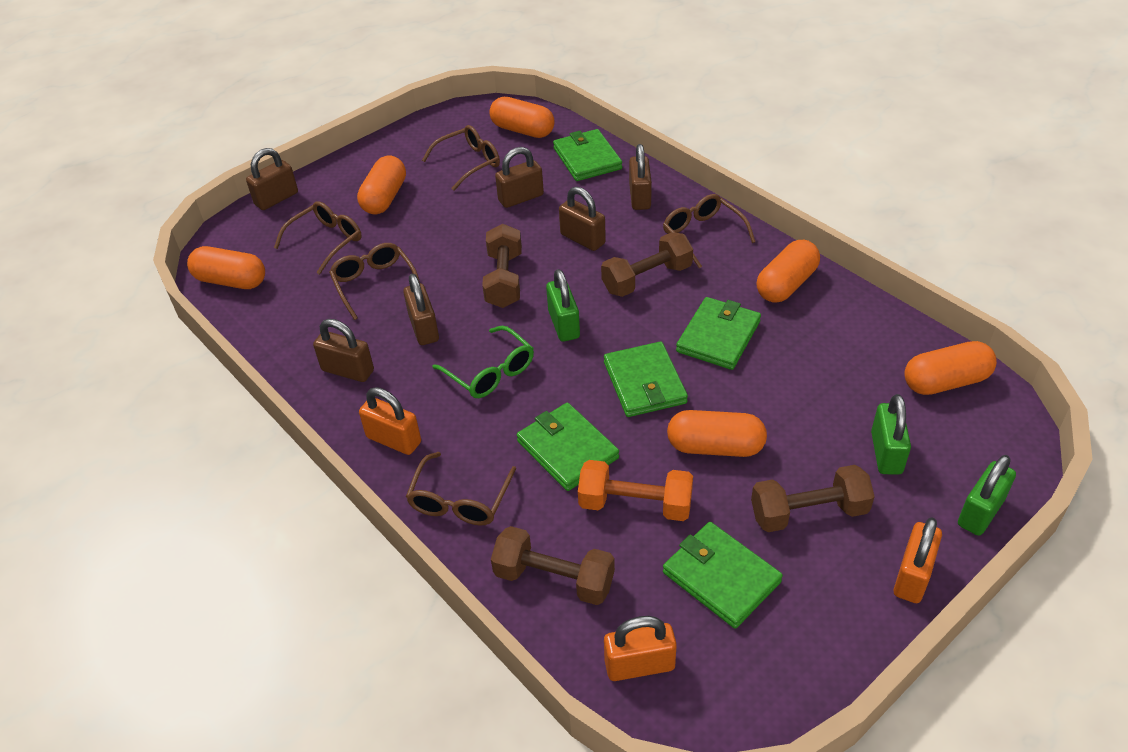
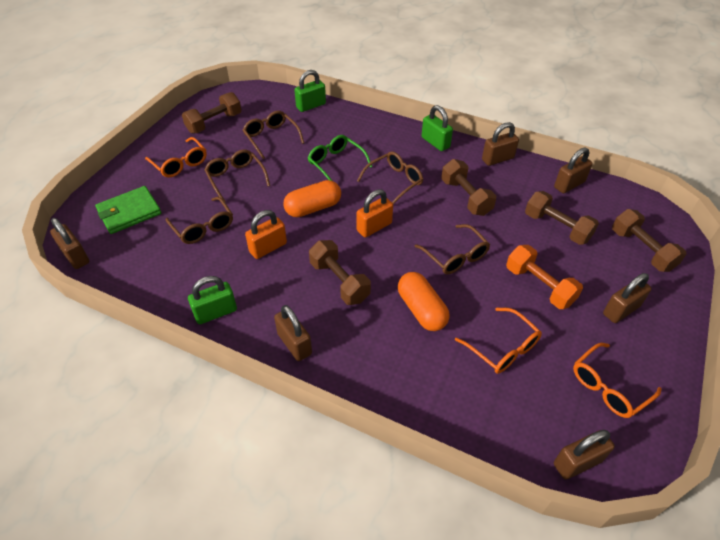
brown dumbbell: [482,224,522,308] [491,526,615,605] [601,232,693,297] [751,465,875,532] = 4 -> [182,92,242,133] [309,240,371,305] [441,159,496,216] [525,191,599,245] [612,209,686,272] = 5
green wallet: [517,403,619,491] [553,129,622,181] [604,342,688,417] [663,522,783,629] [676,297,761,370] = 5 -> [95,186,161,234] = 1
orange capsule: [187,246,265,289] [357,155,406,214] [489,97,554,138] [667,410,767,457] [757,240,820,302] [904,341,997,395] = 6 -> [283,180,341,217] [398,272,450,331] = 2
orange glasses: none = 0 -> [145,137,207,178] [455,308,542,374] [573,343,662,418] = 3
orange padlock: [359,387,421,455] [604,616,677,681] [894,517,942,603] = 3 -> [245,210,287,259] [357,189,393,237] = 2

